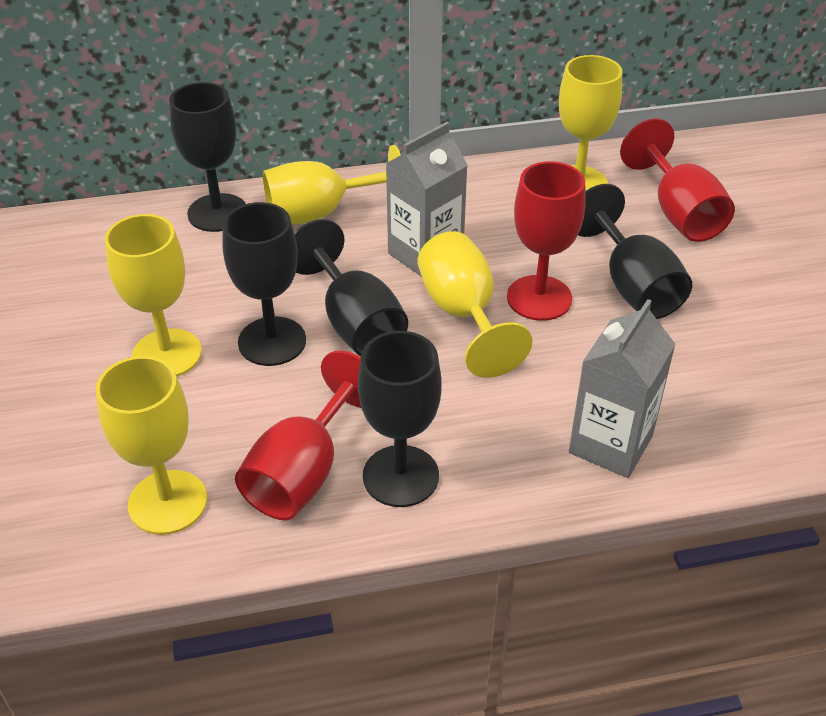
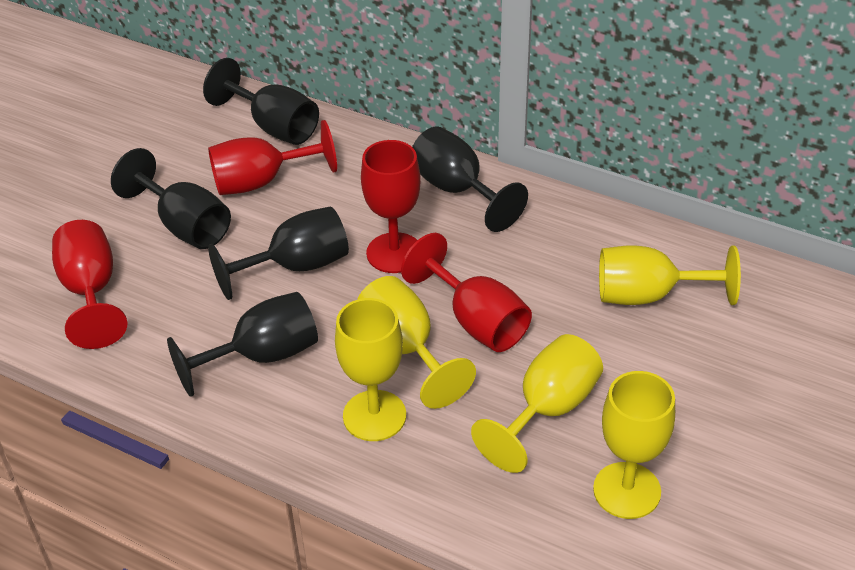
grey carton: [386,122,468,276] [569,299,676,478] = 2 -> none = 0
red goblet: [235,351,361,520] [507,161,586,321] [620,119,735,242] = 3 -> [52,220,127,349] [208,120,337,195] [361,140,421,273] [401,233,532,352] = 4

